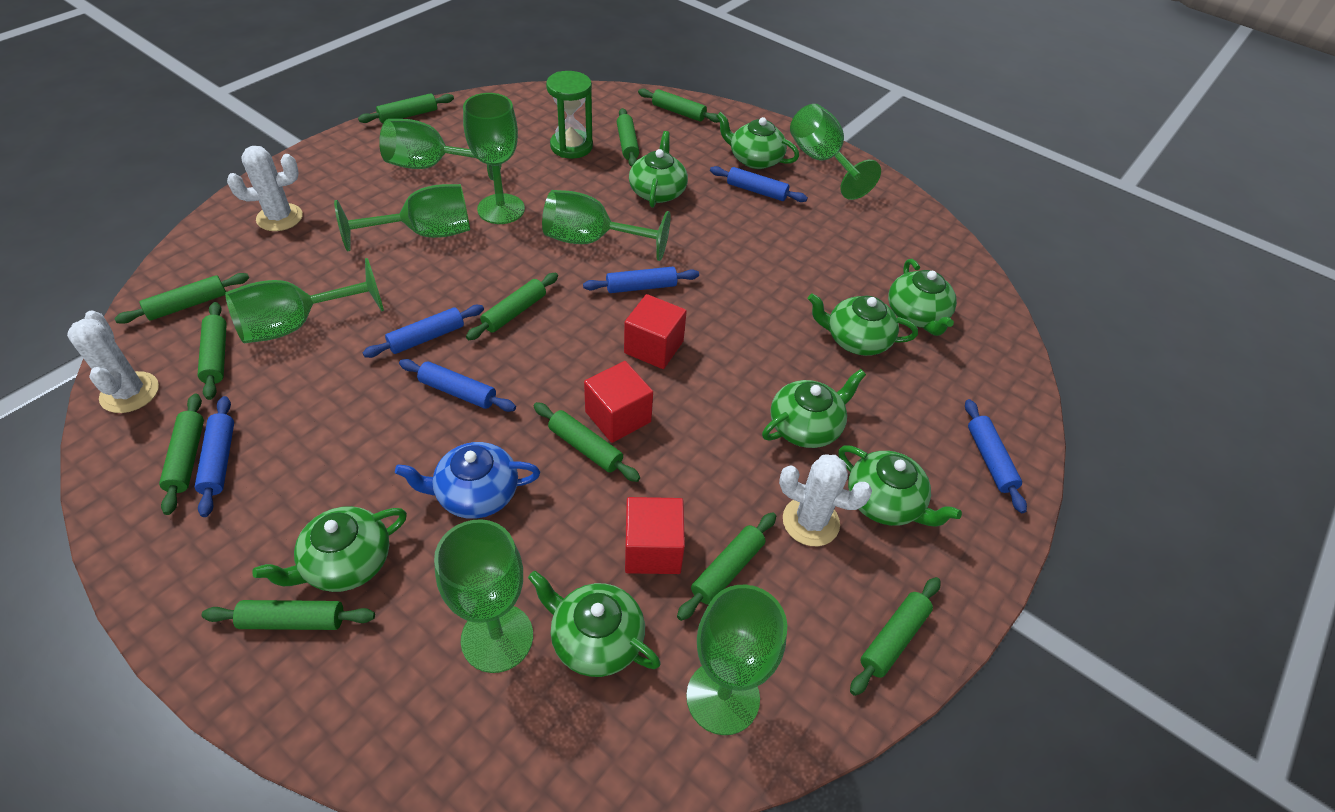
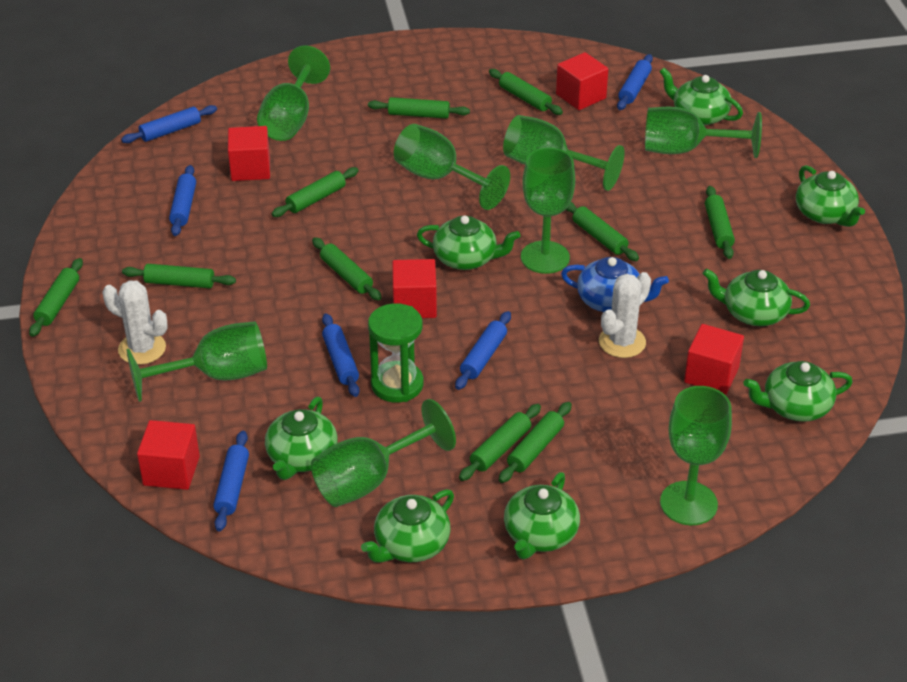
green rolling pin: [114,273,249,324] [159,394,204,515] [197,302,227,400] [202,600,375,630] [358,93,454,123] [466,273,558,340] [534,402,640,482] [617,108,639,167] [638,88,720,123] [677,512,776,621] [850,577,941,696] = 11 -> [29,258,83,337] [122,264,236,288] [272,167,359,217] [312,237,382,301] [368,97,470,119] [459,404,541,481] [489,69,563,115] [499,402,572,483] [565,202,639,261] [705,186,735,259] = 10
red cube: [584,361,653,443] [624,294,687,369] [625,497,685,574] = 3 -> [137,420,200,490] [228,126,270,181] [392,259,437,318] [556,52,608,110] [684,324,744,395] = 5
white cactus: [67,310,159,413] [227,146,303,231] [779,455,872,546] = 3 -> [102,280,168,365] [599,272,651,358] = 2

